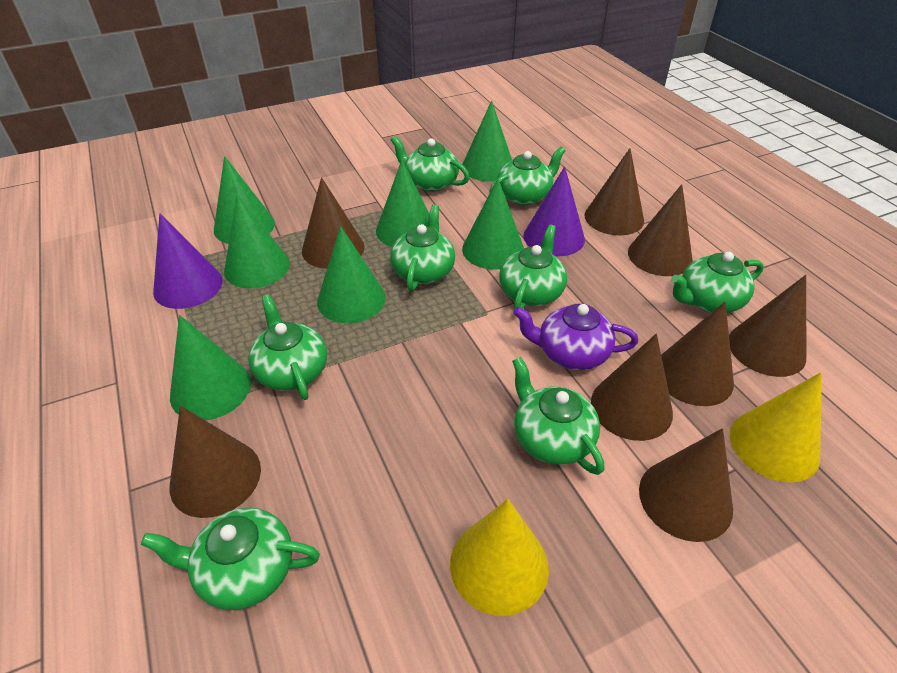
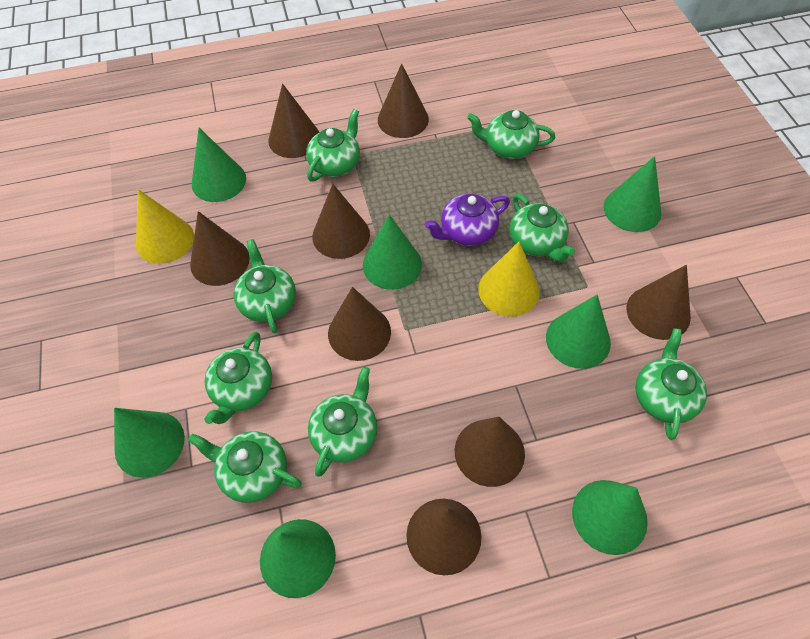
purple cone: [153,213,223,309] [524,166,585,256] = 2 -> none = 0

